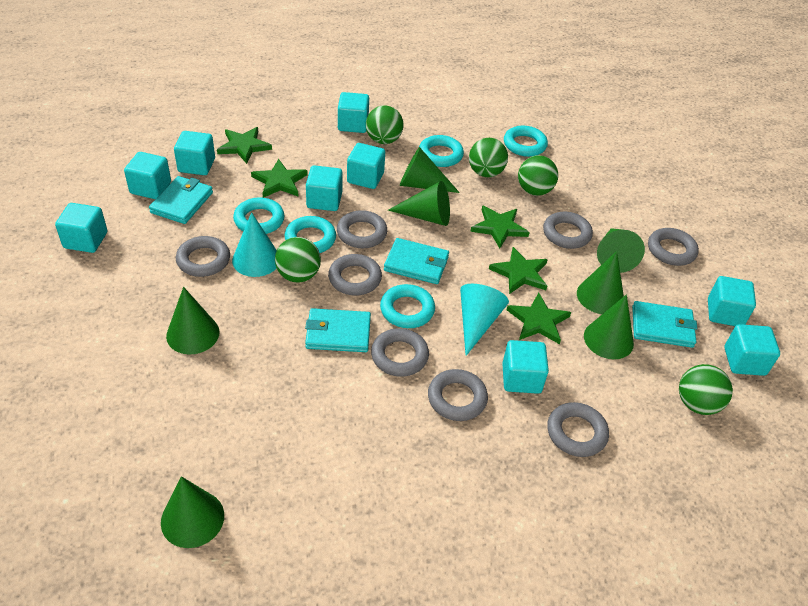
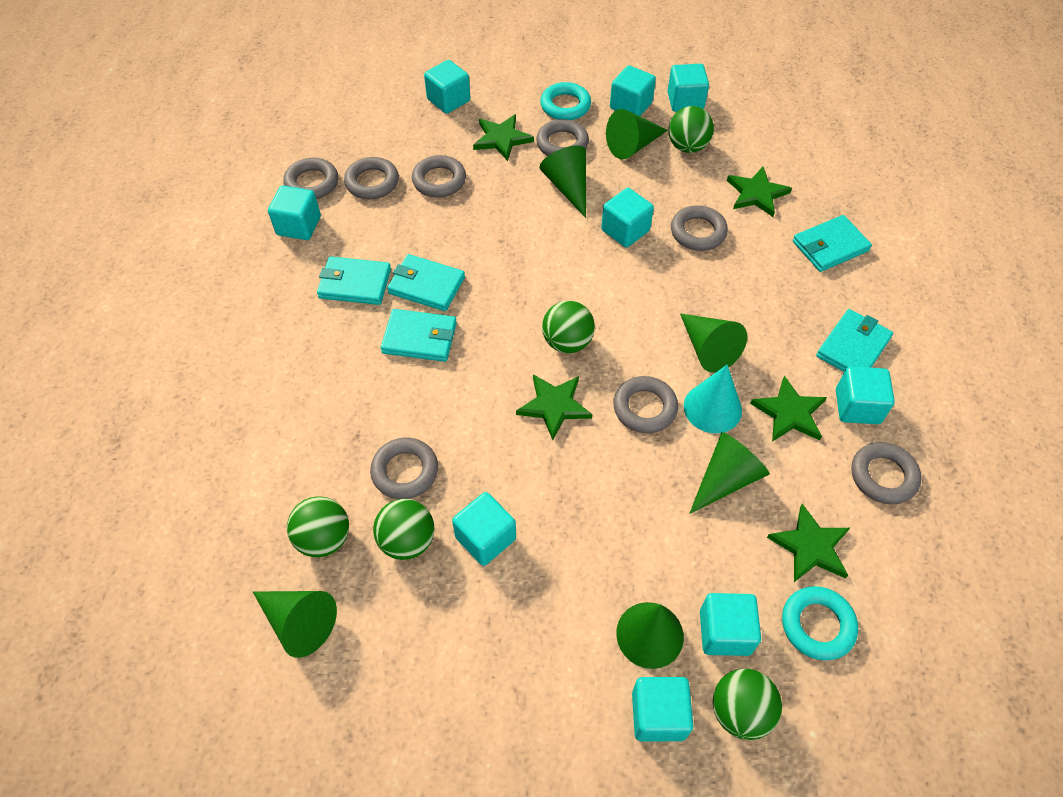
green cone: [161,476,224,548] [166,287,219,354] [388,181,450,226] [400,147,460,193] [577,251,624,314] [584,294,634,359] [597,228,645,273] = 7 -> [253,591,337,658] [540,146,586,218] [606,109,668,159] [616,602,684,669] [680,313,747,373] [689,432,769,514] = 6
turquoise cone: [232,212,277,277] [460,284,509,356] = 2 -> [684,365,742,433] = 1
turquoise ring: [233,197,285,234] [285,216,336,253] [380,284,435,328] [419,135,464,167] [504,126,548,157] = 5 -> [540,82,591,120] [782,586,858,660] = 2
turquoise wallet: [149,176,213,224] [305,308,371,352] [384,238,449,284] [632,301,697,348] = 4 -> [317,256,391,305] [381,309,457,362] [387,254,465,311] [793,215,872,272] [816,309,893,372] = 5

